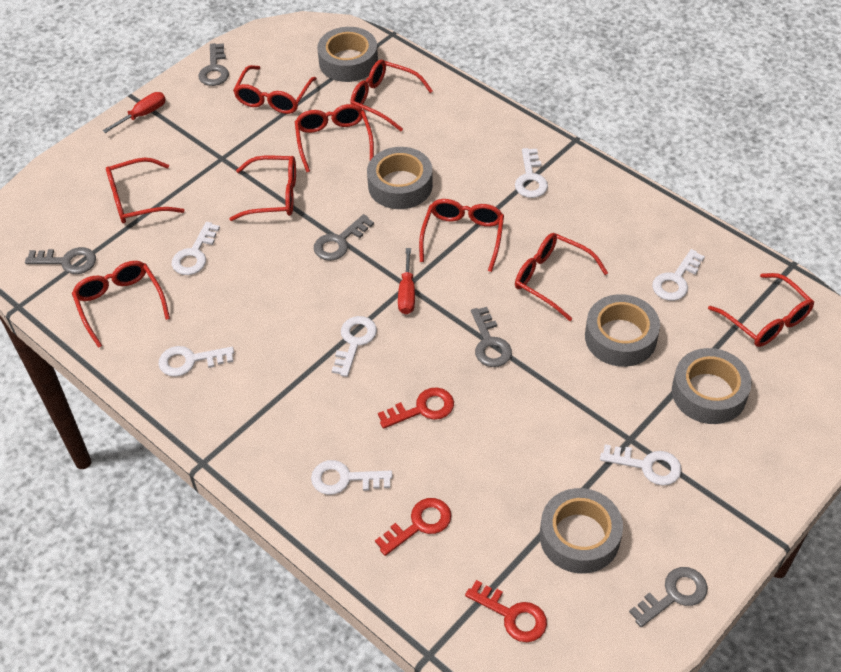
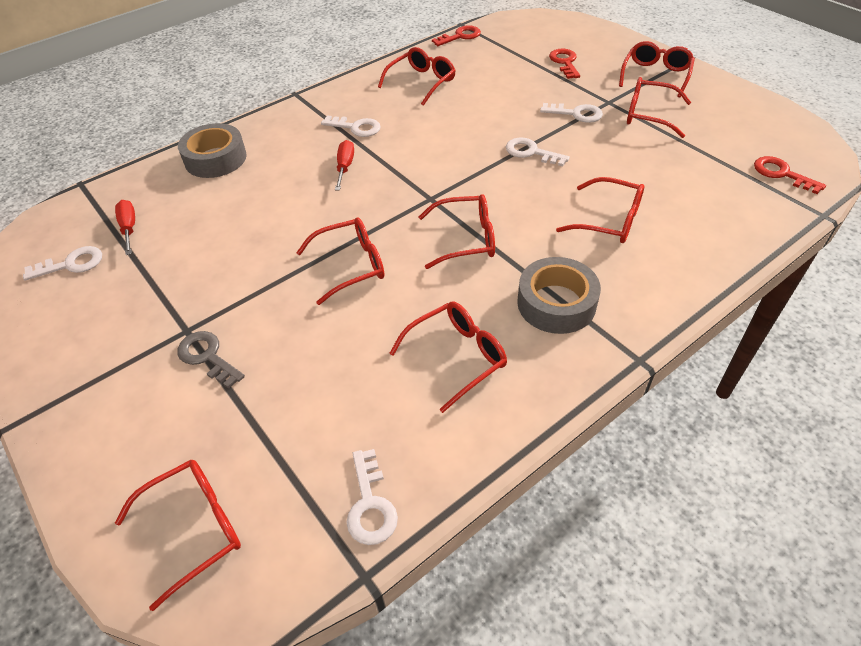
grey key: [25,247,96,274] [199,43,229,86] [314,214,374,261] [471,307,512,367] [629,567,708,627] = 5 -> [177,331,245,389] = 1
grey tape: [317,27,378,82] [367,147,433,209] [540,488,623,574] [585,294,660,367] [672,348,752,424] = 5 -> [178,123,247,178] [517,257,601,334] = 2
red glasses: [72,261,170,348] [106,158,184,224] [230,156,296,221] [233,65,317,114] [295,104,374,173] [350,60,433,131] [419,199,504,272] [515,233,608,321] [708,273,814,347] = 9 -> [115,460,241,611] [296,217,385,305] [378,47,456,106] [389,302,507,413] [419,194,495,269] [556,177,644,243] [619,41,695,98] [627,77,691,138] = 8
white key: [158,346,234,377] [172,222,220,275] [311,460,392,495] [332,316,377,377] [515,148,548,198] [600,444,682,486] [652,249,705,301] = 7 -> [23,246,102,281] [321,115,381,137] [346,449,398,545] [506,138,570,166] [540,103,603,123] = 5

